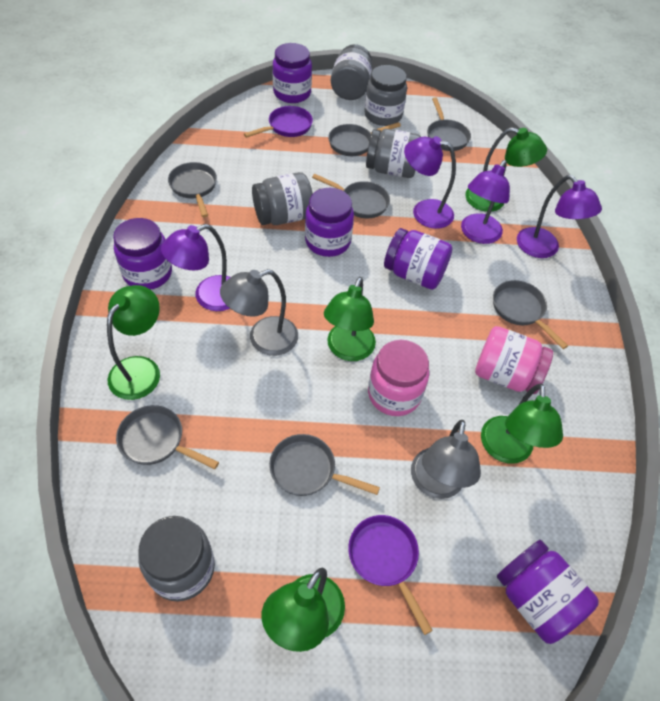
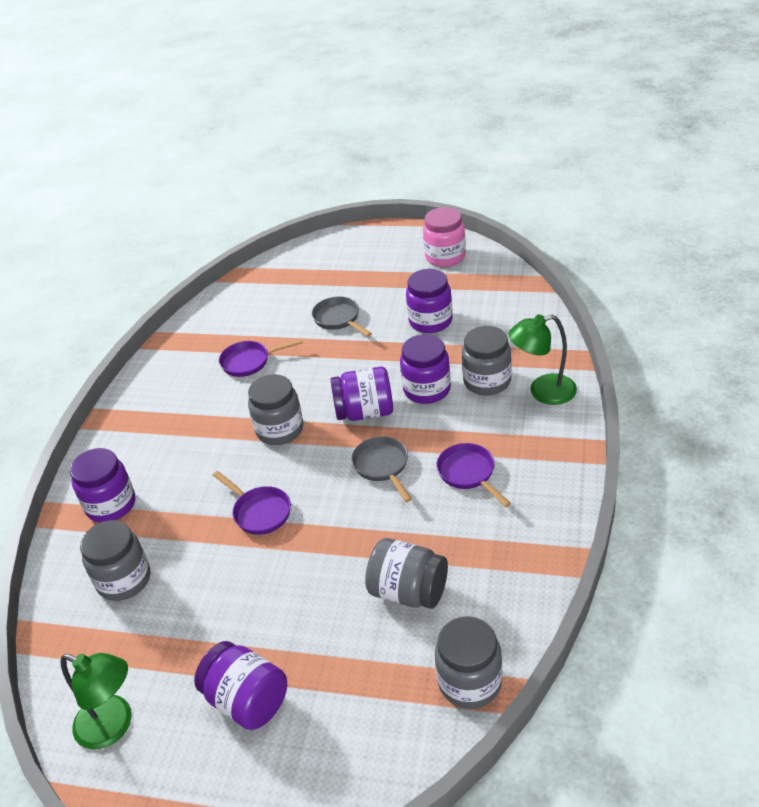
green lamp: [107,285,160,400] [261,568,345,652] [324,277,376,361] [465,127,547,212] [481,383,563,464] = 5 -> [60,653,132,750] [508,314,577,405] = 2
grey lamp: [220,269,298,356] [411,420,481,499] = 2 -> none = 0
grey pan: [116,405,219,469] [168,162,217,217] [269,434,380,496] [312,174,390,218] [328,122,401,156] [427,97,471,151] [493,280,568,349] = 7 -> [312,297,372,337] [351,436,412,502] = 2
pink jar: [368,340,429,416] [475,326,553,394] = 2 -> [423,207,466,267] = 1
purple lamp: [161,224,230,311] [404,136,456,229] [461,160,510,244] [517,175,602,258] = 4 -> none = 0
purple pan: [244,106,313,138] [348,515,433,635] = 2 -> [213,471,291,535] [219,339,303,377] [436,443,511,507] = 3

